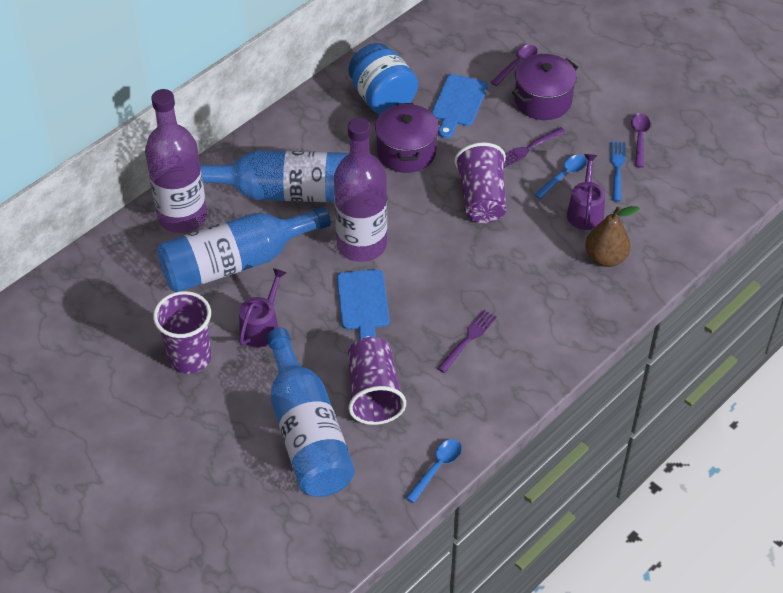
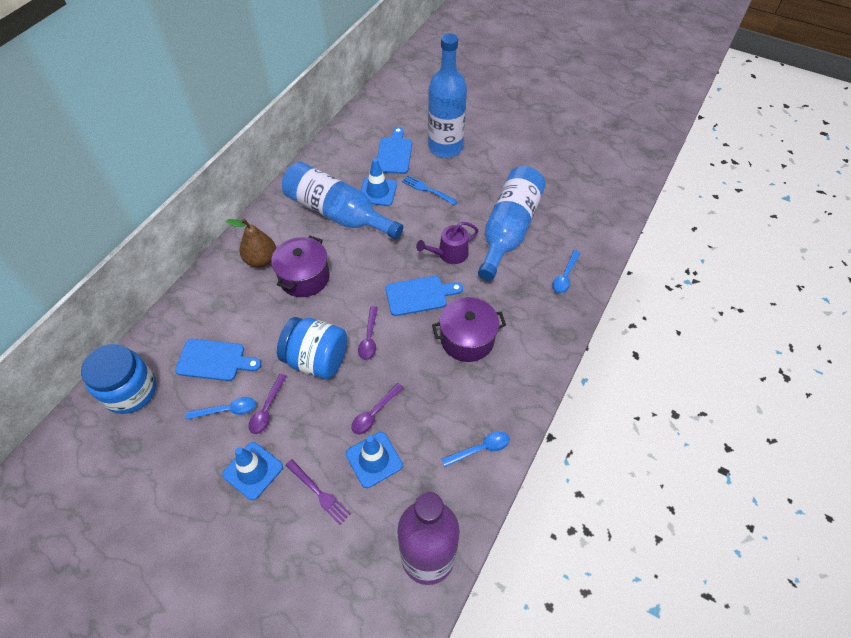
blue cutting board: [337,269,390,339] [432,74,488,138] = 2 -> [175,339,261,381] [377,127,412,174] [385,276,463,316] = 3
blue jar: [348,43,418,115] = 1 -> [81,344,156,414] [277,317,347,379] = 2
blue spoon: [406,439,462,503] [534,155,587,199] = 2 -> [186,397,256,420] [441,431,510,467] [553,250,580,293] = 3
blue traffic cone: none = 0 -> [222,442,283,500] [346,432,403,488] [360,158,397,206] = 3
purple bottle: [145,89,207,233] [334,118,387,262] = 2 -> [397,492,460,585] = 1
purple cup: [153,291,211,374] [348,337,406,425] [455,142,506,223] = 3 -> none = 0
purple fork: [437,310,497,373] [504,127,566,168] = 2 -> [285,459,351,525] = 1
purple spoon: [490,45,538,86] [631,113,650,168] = 2 -> [249,374,287,434] [351,383,404,434] [358,306,378,360] = 3
purple watering can: [239,268,286,348] [567,154,605,230] = 2 -> [416,222,479,264] = 1

